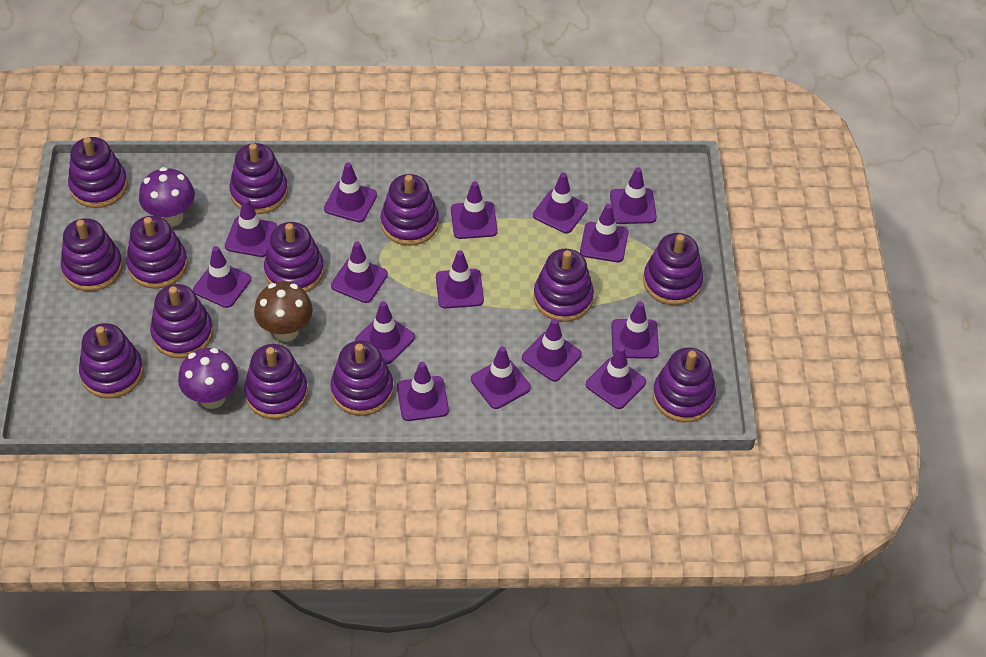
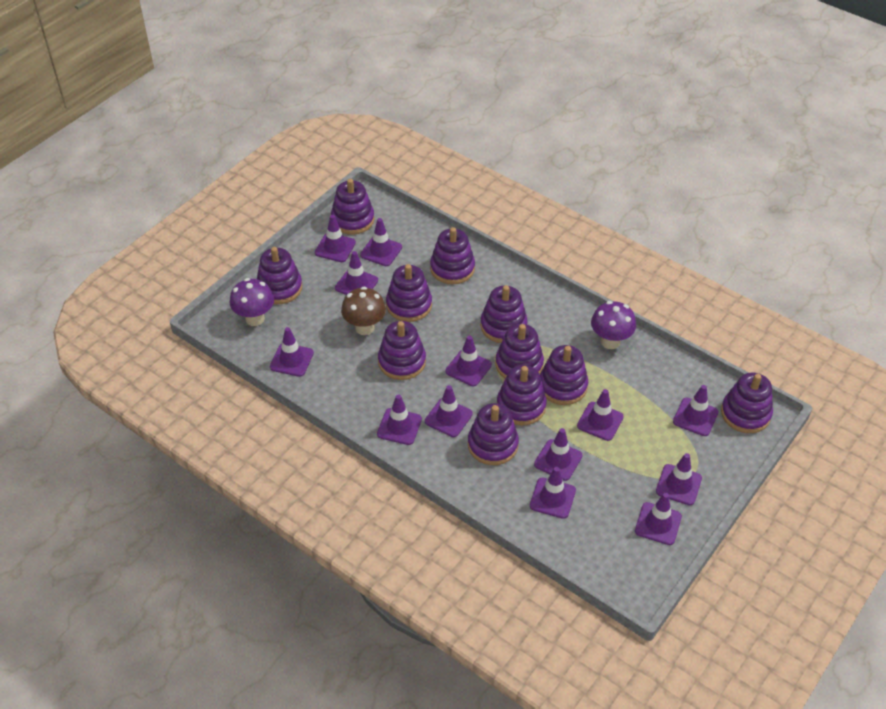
purple stacking toy: [61,218,123,291] [68,137,128,208] [79,323,144,399] [126,216,188,289] [150,284,213,358] [229,143,288,214] [244,344,308,419] [264,222,324,292] [331,340,393,416] [381,174,439,246] [533,249,594,322] [643,233,704,305] [653,347,716,422] = 13 -> [257,247,302,304] [331,179,375,235] [378,321,426,380] [386,264,432,322] [430,227,475,284] [468,403,519,465] [480,285,528,343] [495,324,544,379] [497,365,547,426] [540,345,588,405] [721,372,773,433] = 11
purple traffic cone: [193,246,251,308] [225,198,277,257] [324,162,377,223] [331,242,388,303] [355,301,415,364] [397,362,449,421] [436,250,484,308] [451,181,498,239] [471,346,531,409] [522,319,582,381] [533,172,588,233] [580,204,628,262] [586,346,646,409] [610,167,657,224] [611,301,659,359] = 15 -> [270,327,314,377] [315,215,356,262] [335,251,378,295] [360,218,402,266] [377,394,422,445] [425,385,473,437] [445,335,492,387] [530,467,576,519] [534,428,583,481] [577,389,624,441] [635,493,682,545] [656,453,702,505] [673,385,719,436] = 13

